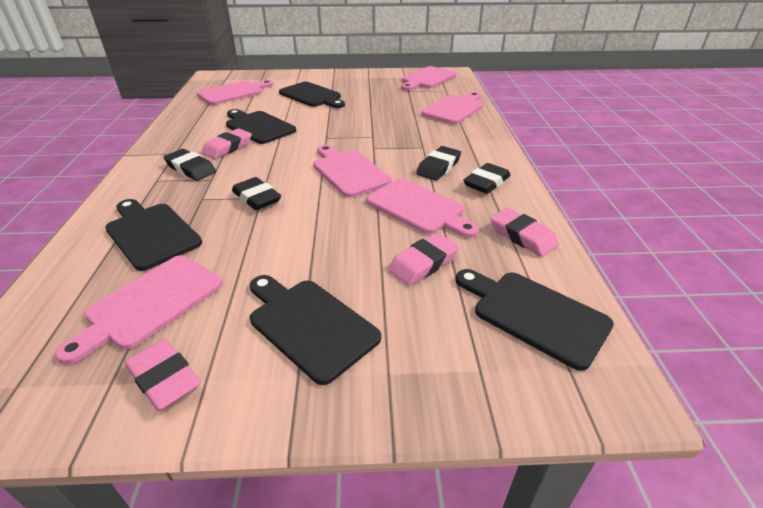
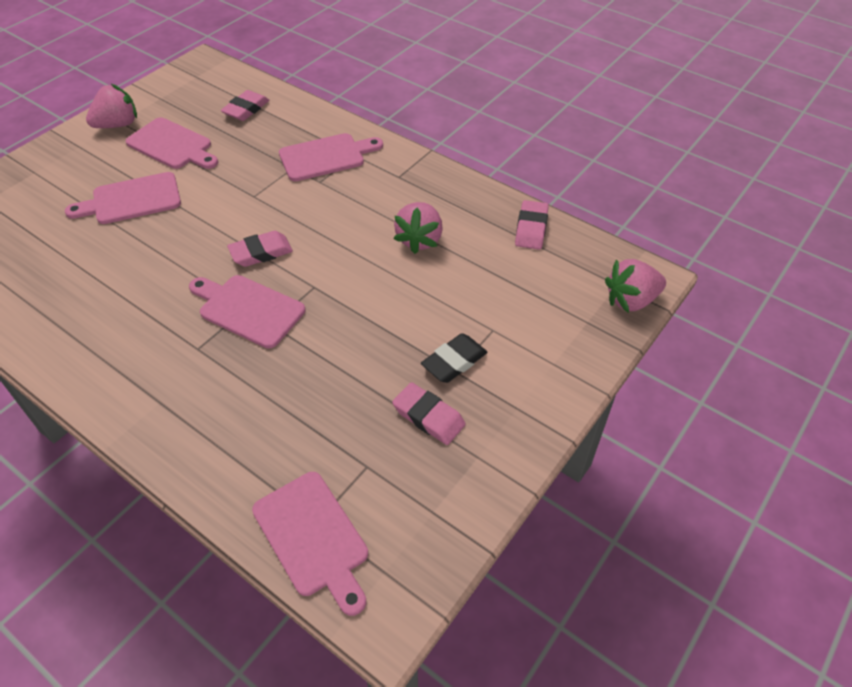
black cutting board: [105,199,202,271] [226,109,296,144] [250,275,381,385] [279,82,345,108] [456,269,614,371] = 5 -> none = 0
black eraser: [163,149,216,181] [232,177,281,210] [416,146,461,181] [463,163,511,194] = 4 -> [421,333,487,383] = 1
pink cutting board: [55,255,222,364] [197,80,274,105] [313,145,392,197] [366,178,479,238] [401,66,456,91] [422,92,484,124] = 6 -> [65,172,181,224] [126,117,218,169] [189,275,305,348] [252,472,368,616] [279,133,383,181] = 5
pink strawberry: none = 0 -> [86,84,137,128] [394,202,443,254] [605,259,666,313] = 3

